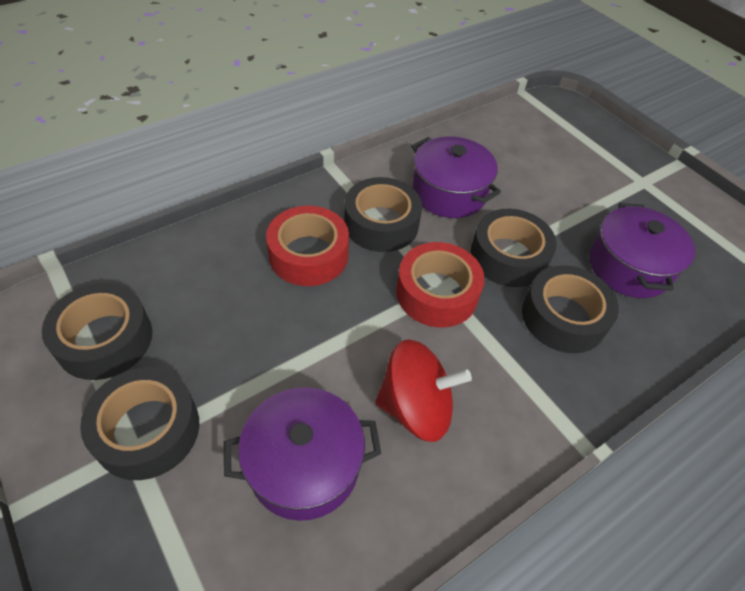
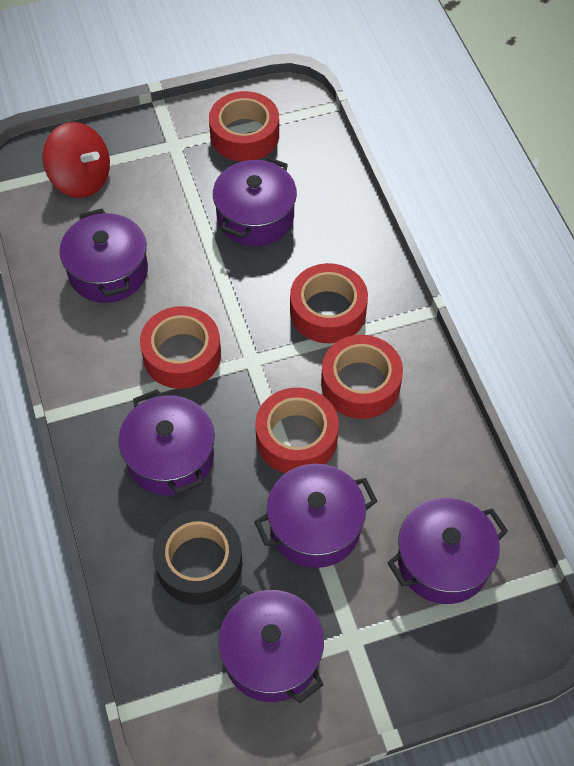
black tape: [42,283,152,380] [80,368,199,480] [344,177,422,252] [470,209,557,287] [522,265,619,353] = 5 -> [153,510,242,605] = 1
purple pot: [224,387,381,521] [412,136,501,218] [589,203,695,298] = 3 -> [60,208,148,303] [118,389,215,496] [213,157,297,246] [218,585,324,703] [254,464,377,568] [387,498,508,604] = 6
red tape: [266,206,349,286] [396,242,485,327] = 2 -> [140,306,221,389] [209,91,279,162] [256,388,339,473] [290,263,368,343] [321,335,403,419] = 5

